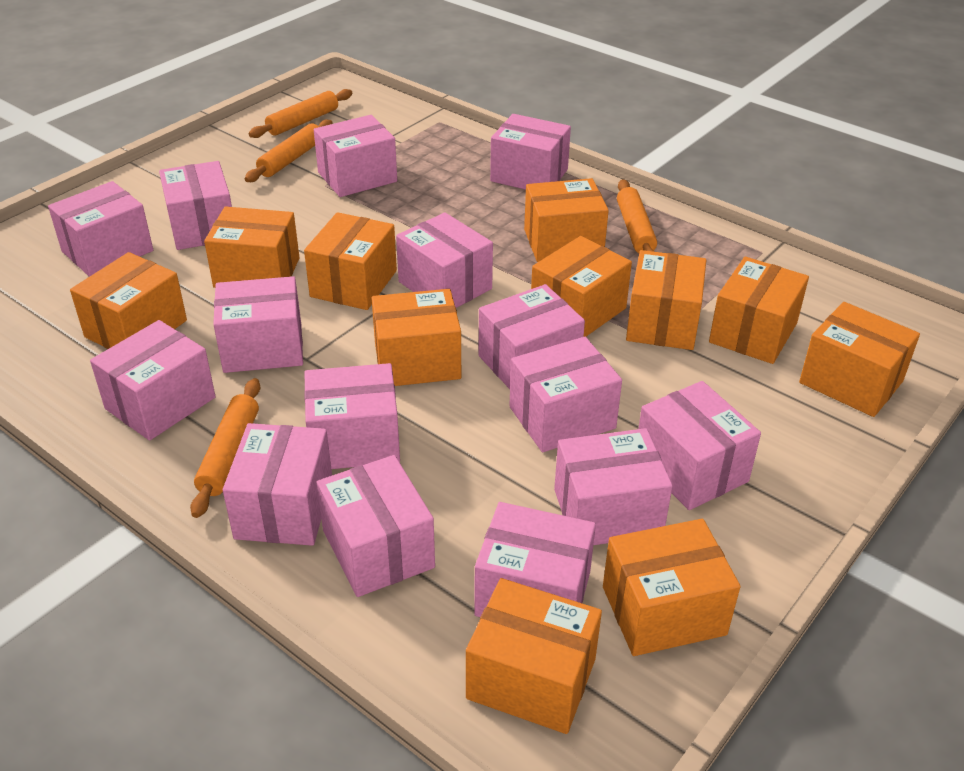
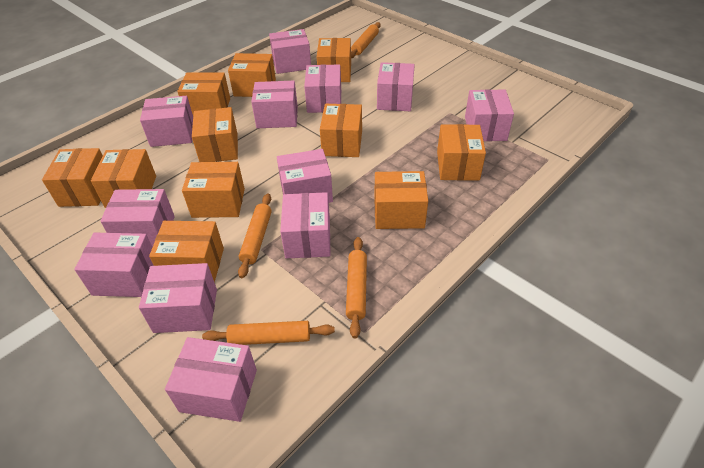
pink box: [48,181,153,277] [90,320,216,441] [159,161,232,250] [213,276,303,373] [223,423,332,546] [304,363,400,469] [314,115,397,197] [317,455,435,597] [396,213,493,308] [474,502,596,617] [479,284,585,389] [490,114,571,190] [509,337,622,452] [554,428,673,545] [638,381,761,510] = 15 -> [74,233,154,297] [100,189,175,247] [139,263,217,333] [140,96,193,147] [165,337,257,422] [251,80,298,128] [269,29,311,74] [277,149,333,203] [280,192,330,258] [304,65,341,113] [377,62,415,111] [465,89,514,141] = 12

